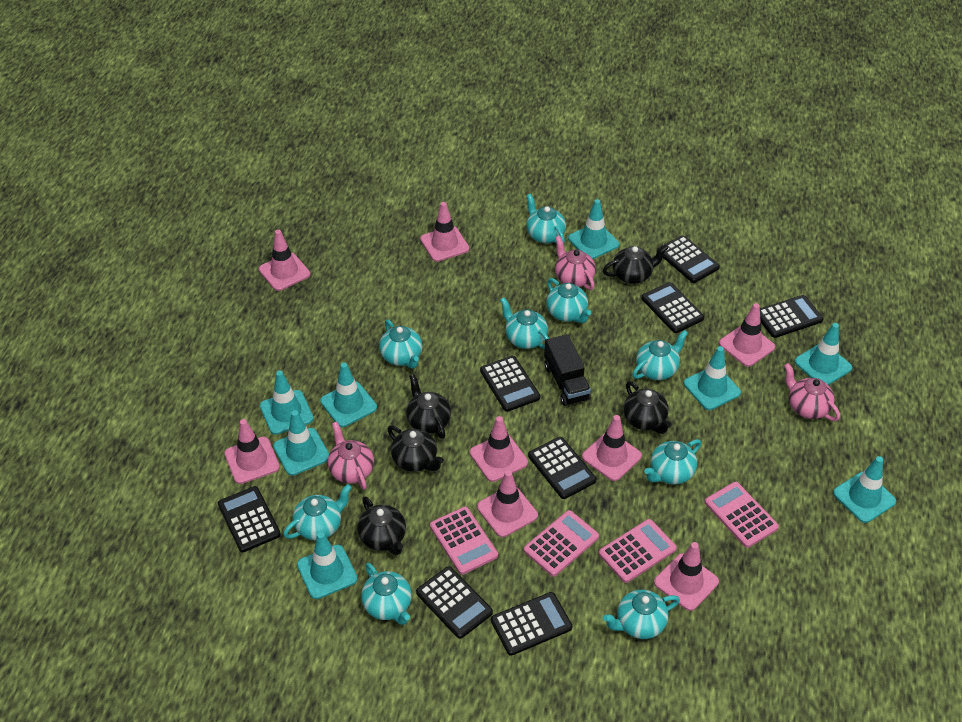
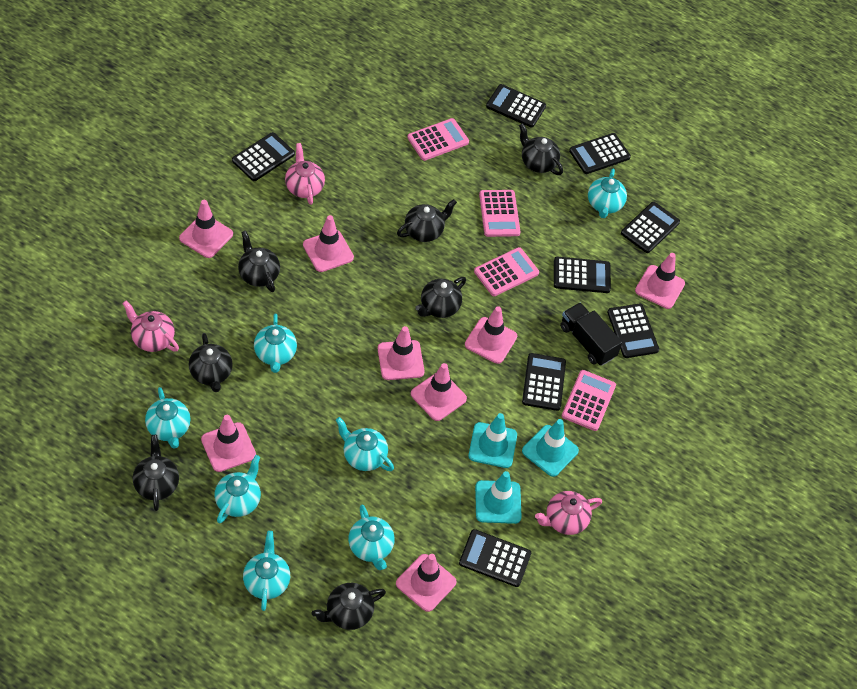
black teapot: [357,496,406,555] [387,426,444,472] [406,374,451,439] [603,245,668,284] [624,381,672,434] = 5 -> [133,435,179,511] [189,333,233,392] [238,231,280,292] [312,583,386,630] [397,199,457,242] [415,277,466,318] [519,123,563,175] = 7
turquoise teapot: [283,484,352,540] [361,563,412,625] [379,319,422,369] [500,297,549,349] [526,194,566,244] [546,278,591,323] [603,590,680,639] [632,330,688,380] [644,439,701,484] = 9 -> [145,387,191,449] [215,455,261,524] [243,531,290,611] [254,314,297,373] [336,417,394,471] [348,505,395,570] [588,169,627,218] = 7
turquoise traffic cone: [260,371,314,435] [273,410,329,476] [297,532,358,599] [320,363,377,427] [568,199,619,259] [684,346,741,410] [795,323,852,385] [833,456,896,523] = 8 -> [469,413,517,468] [475,471,522,524] [522,419,579,477] = 3

